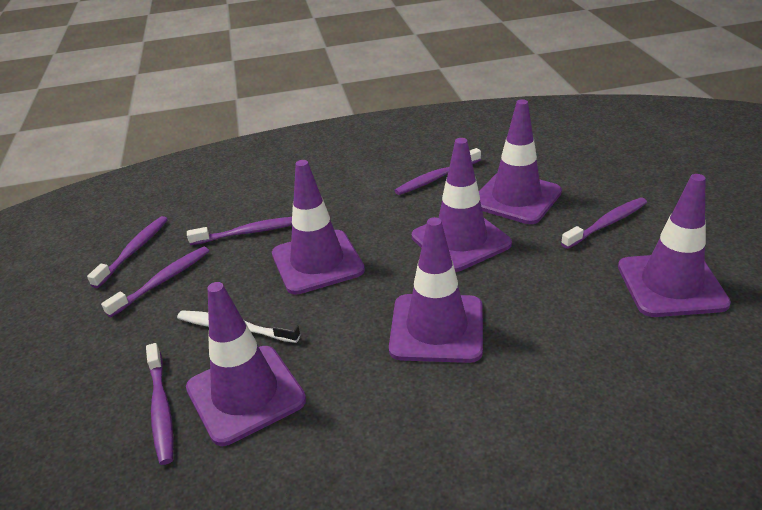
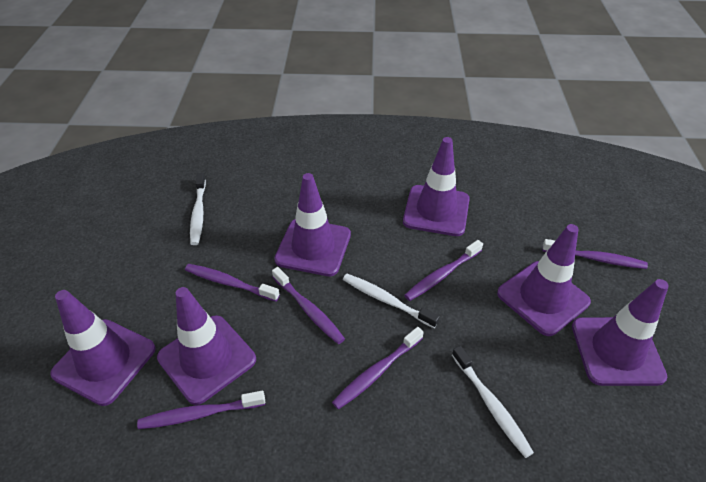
white toothbrush: [177,310,300,343] = 1 -> [190,173,206,245] [343,274,440,328] [452,346,534,458] = 3

